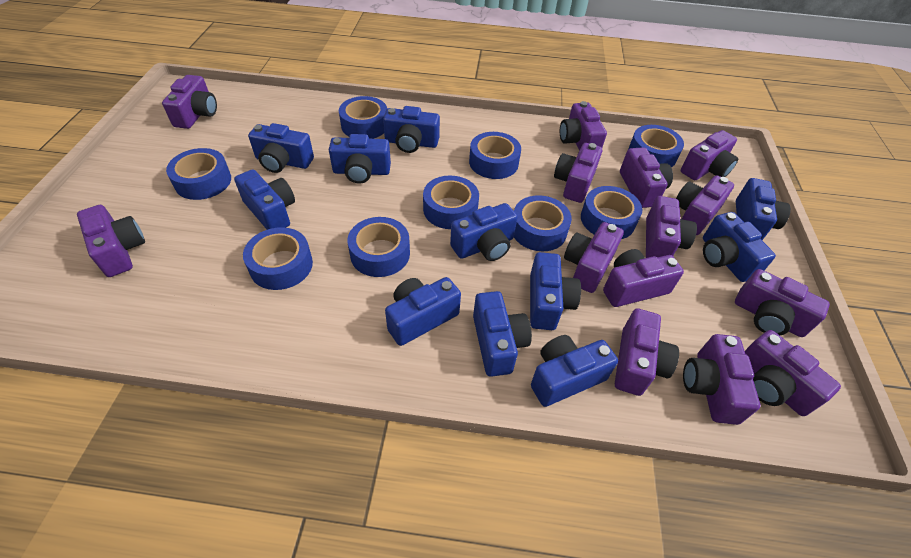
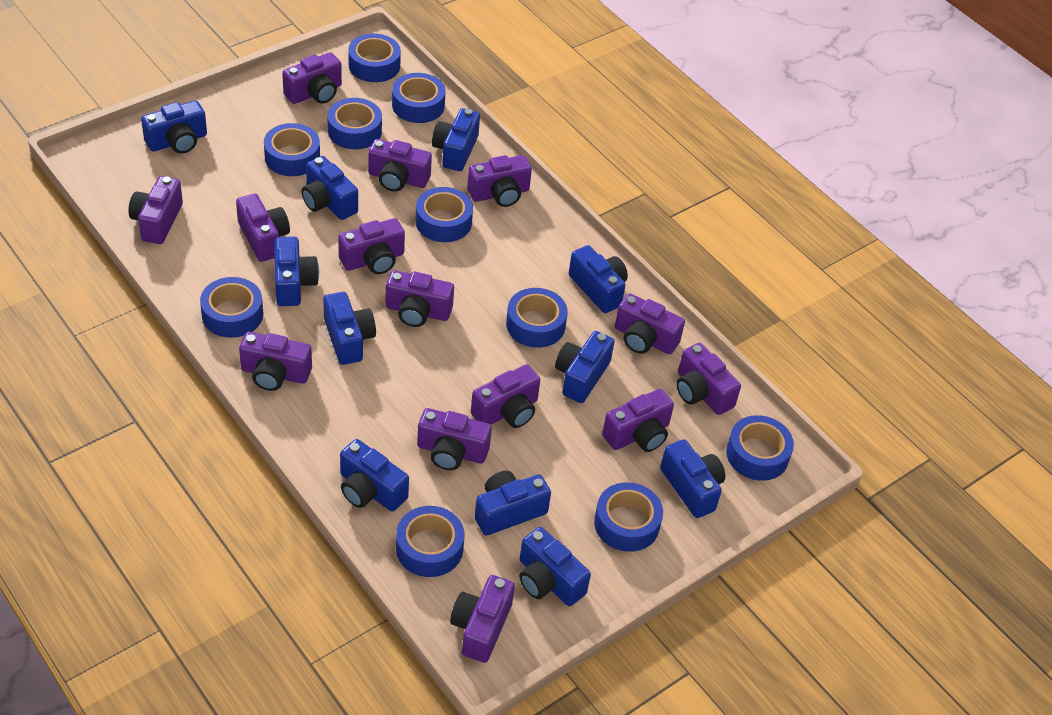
blue tape: [166,148,231,200] [243,227,313,290] [339,96,387,139] [347,217,410,277] [423,176,479,229] [469,132,521,179] [514,195,572,251] [581,186,642,239] [629,125,684,167] = 9 -> [200,277,263,338] [264,123,320,176] [327,98,382,149] [348,34,401,82] [392,73,446,123] [396,506,464,577] [416,187,473,242] [506,288,568,348] [594,482,663,552] [726,415,794,481] = 10

